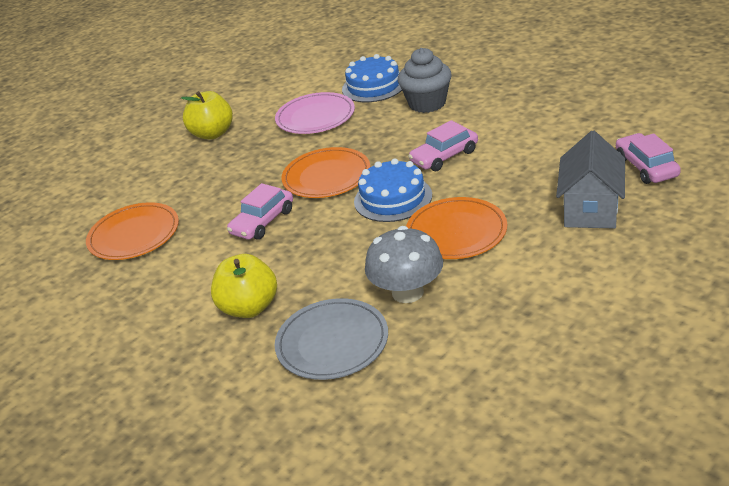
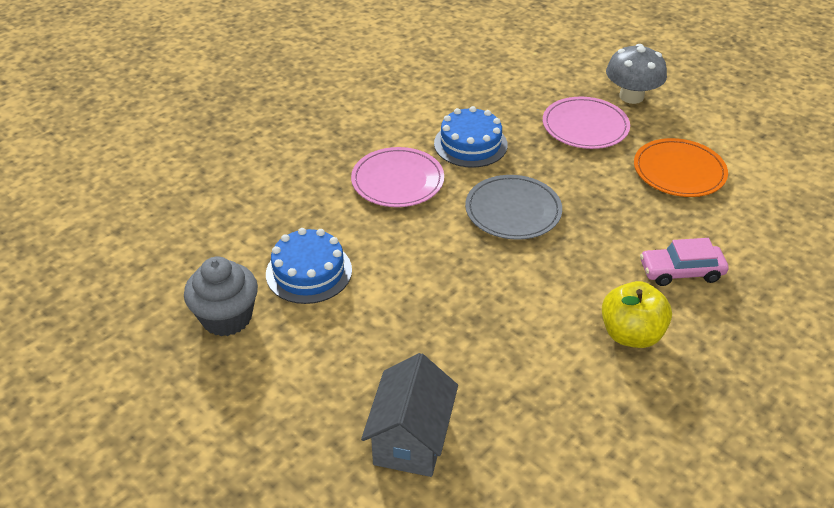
orange plate: [86,202,179,260] [282,147,370,198] [406,197,507,259] = 3 -> [634,138,728,197] = 1
pink car: [227,183,293,240] [408,120,478,171] [616,133,681,184] = 3 -> [640,238,728,286] = 1
pink plate: [275,92,355,134] = 1 -> [351,147,444,207] [543,97,630,149] = 2
yellow apple: [181,91,233,139] [211,254,277,318] = 2 -> [602,281,672,348] = 1

